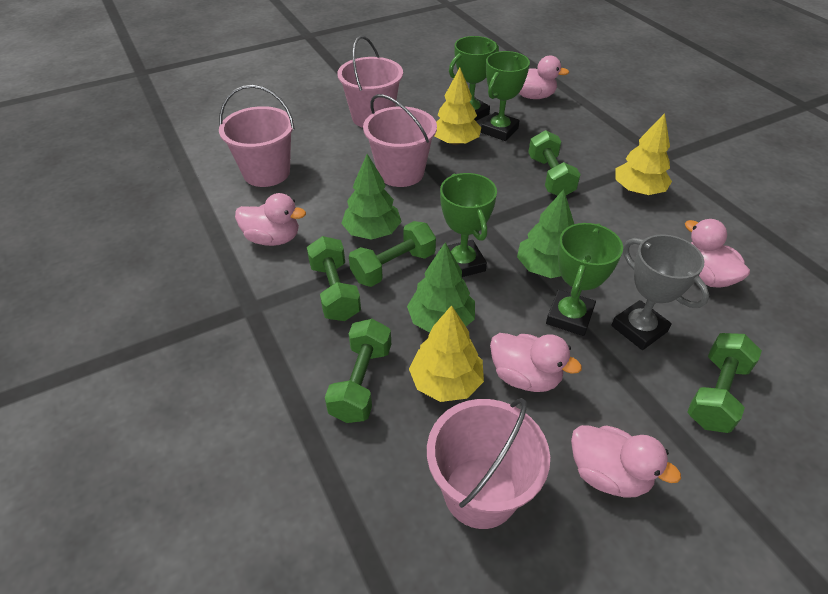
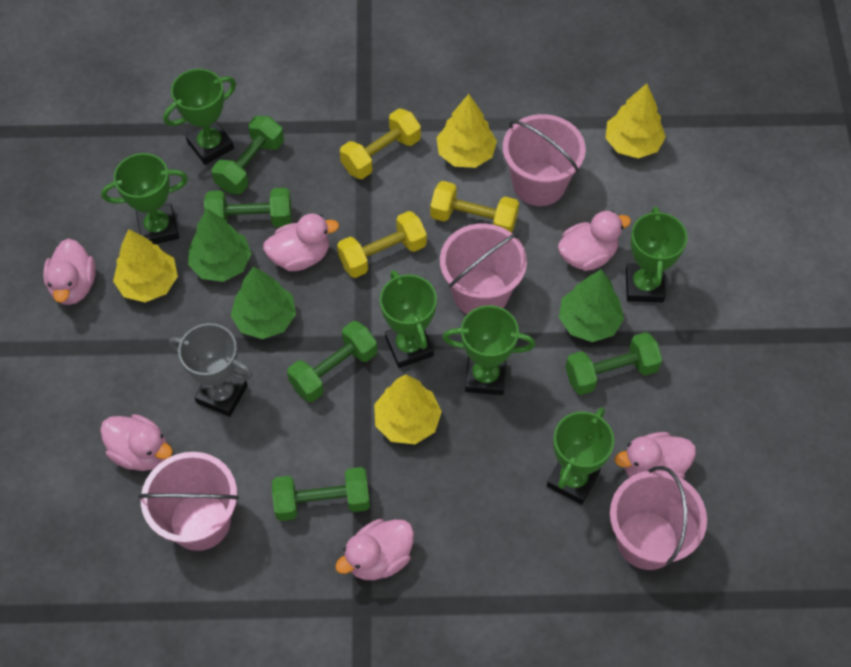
green trophy: [440,173,497,277] [449,36,499,121] [481,51,530,141] [546,223,623,336] = 4 -> [101,153,188,244] [163,69,236,165] [380,270,437,368] [443,305,535,395] [547,407,614,505] [625,206,687,302] = 6
pink duck: [235,193,306,246] [490,333,582,392] [519,56,569,99] [571,425,681,498] [685,219,750,288] = 5 -> [43,238,96,305] [100,414,173,471] [263,213,339,271] [335,519,414,580] [558,211,631,271] [615,432,696,479] = 6
yellow dumbbell: none = 0 -> [337,211,427,278] [340,108,421,179] [430,181,519,233] = 3
yellow tree: [409,305,484,402] [434,68,482,145] [615,113,672,195] = 3 -> [113,229,178,302] [374,374,442,444] [436,94,497,168] [606,84,666,158] = 4

